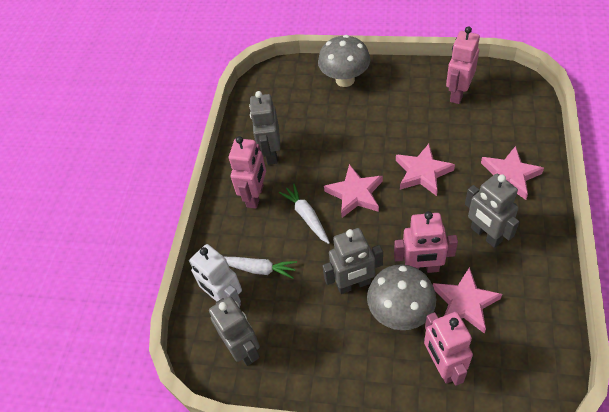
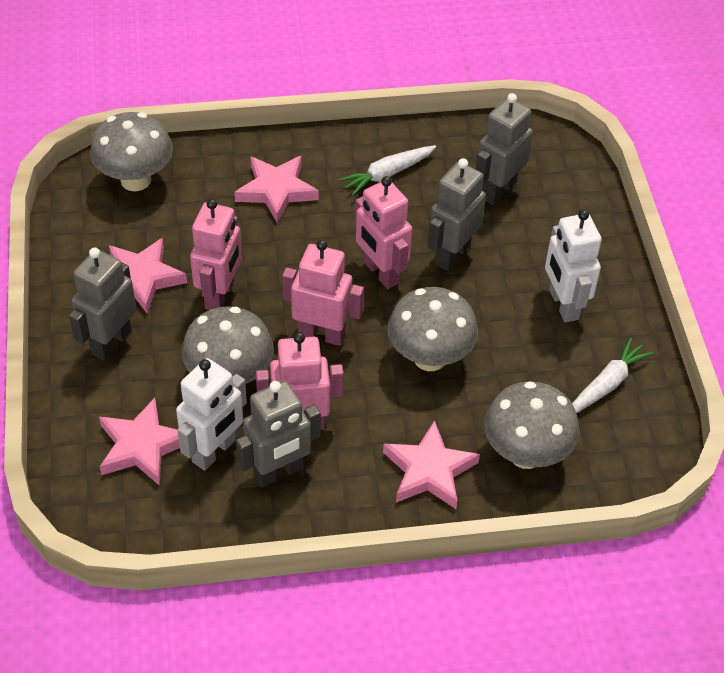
grey mushroom: [318,35,370,87] [367,264,436,330] = 2 -> [90,112,173,191] [182,306,274,384] [388,287,478,371] [484,381,579,469] = 4
white robot: [189,244,242,306] = 1 -> [176,358,247,471] [545,210,602,323] = 2

